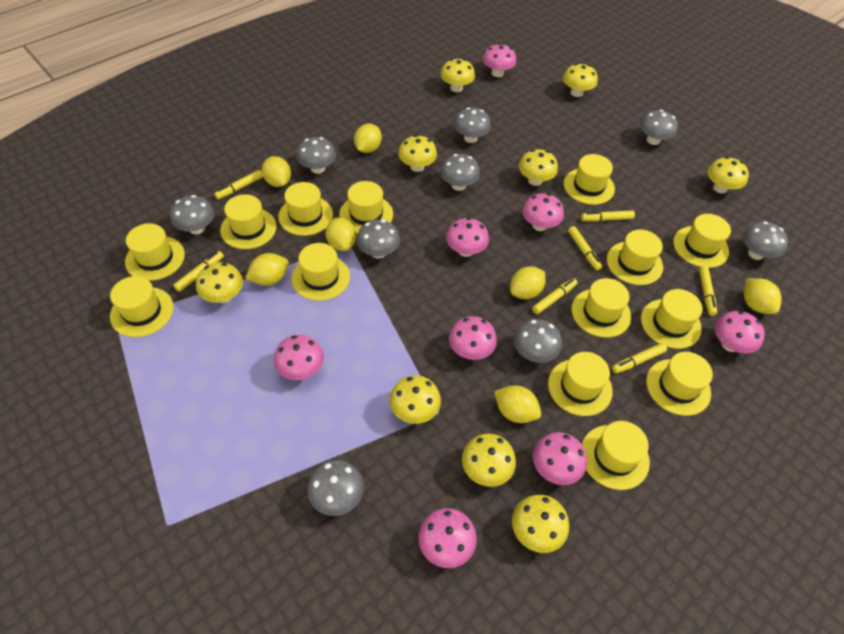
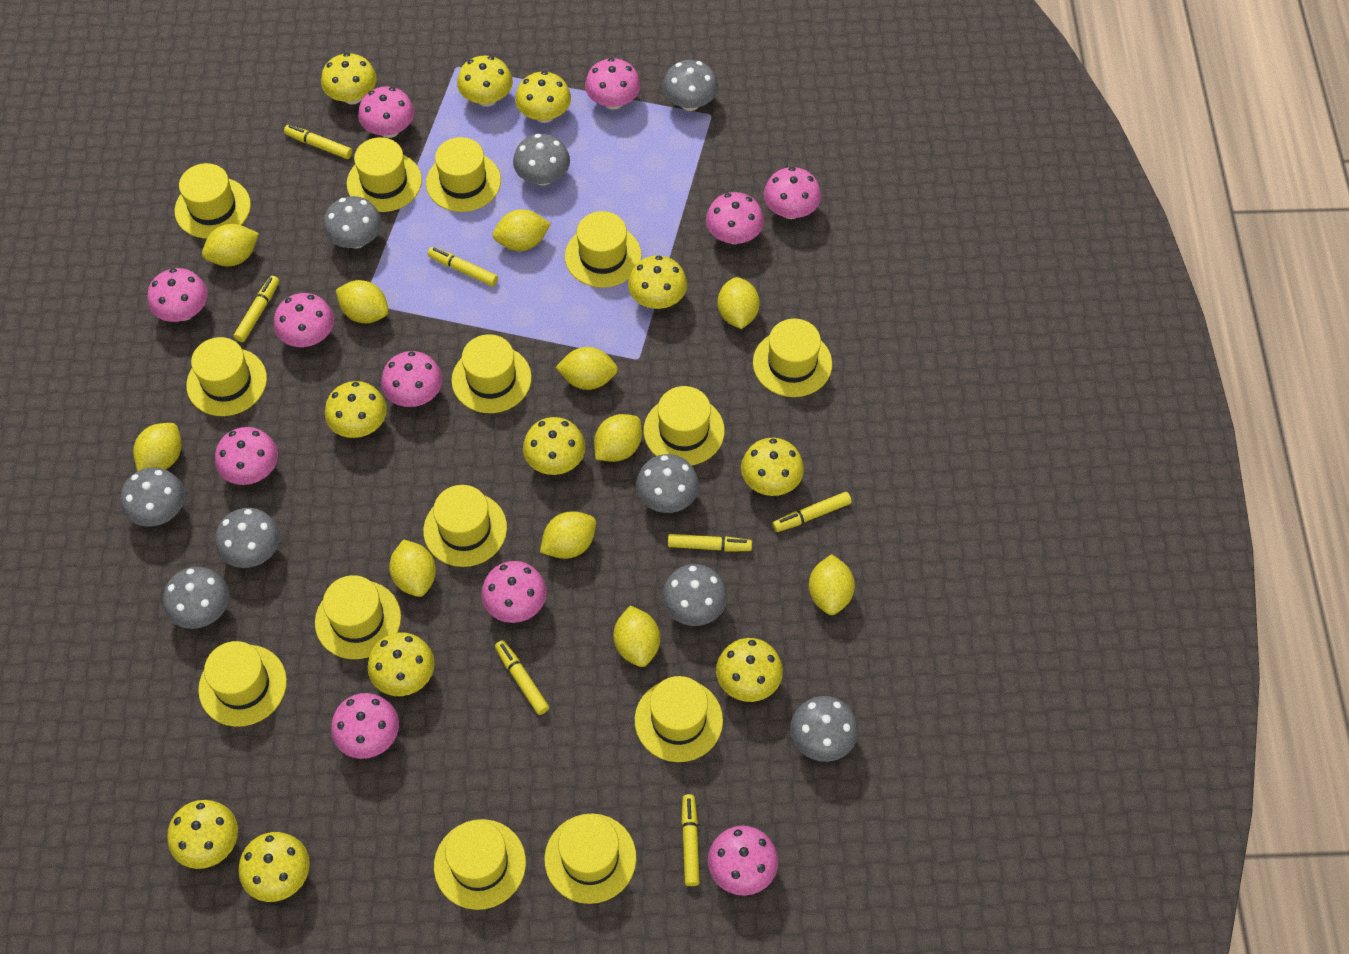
pink mushroom: [274,335,324,380] [418,508,477,568] [446,218,489,257] [449,316,497,360] [483,43,516,77] [522,193,564,231] [533,432,587,485] [715,311,765,353] = 8 -> [147,268,208,322] [215,427,278,485] [274,293,334,347] [331,693,399,759] [358,87,414,138] [381,351,443,407] [481,561,547,623] [585,58,641,110] [706,192,764,244] [708,826,778,896] [764,167,821,219] = 11
yellow lemon: [245,253,289,286] [262,156,291,187] [326,217,356,251] [354,124,382,153] [494,385,541,423] [510,266,546,299] [744,278,782,314] = 7 -> [133,423,182,472] [202,224,259,267] [336,280,389,323] [389,539,436,597] [493,209,551,251] [540,511,596,559] [556,347,618,390] [594,414,642,462] [614,606,660,667] [718,277,760,329] [809,554,855,615] = 11
yellow mushroom: [196,262,243,303] [390,375,441,424] [398,135,437,172] [441,59,475,92] [462,434,516,487] [512,495,569,553] [519,149,558,186] [563,63,598,97] [708,157,749,194] = 9 -> [167,800,238,869] [238,832,310,902] [321,53,377,105] [325,381,387,438] [368,632,435,696] [457,56,513,107] [515,71,571,123] [523,417,585,475] [628,255,687,309] [716,638,783,702] [741,438,804,496] = 11

